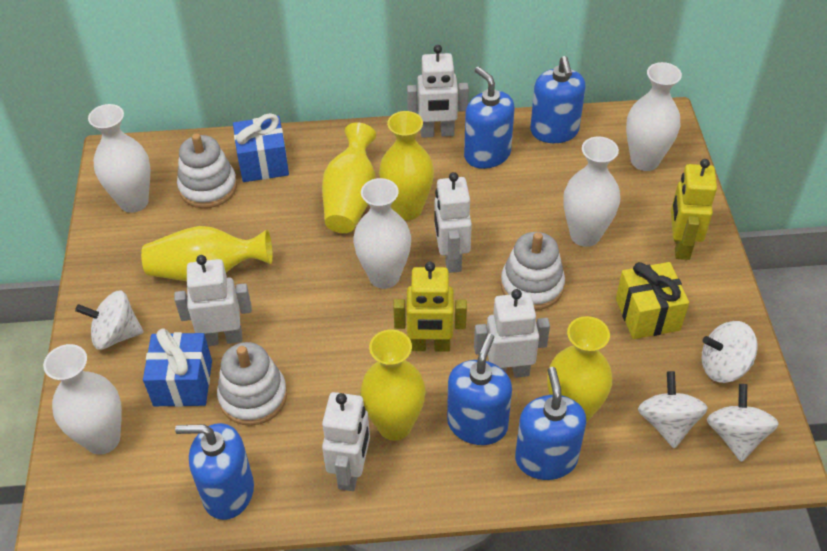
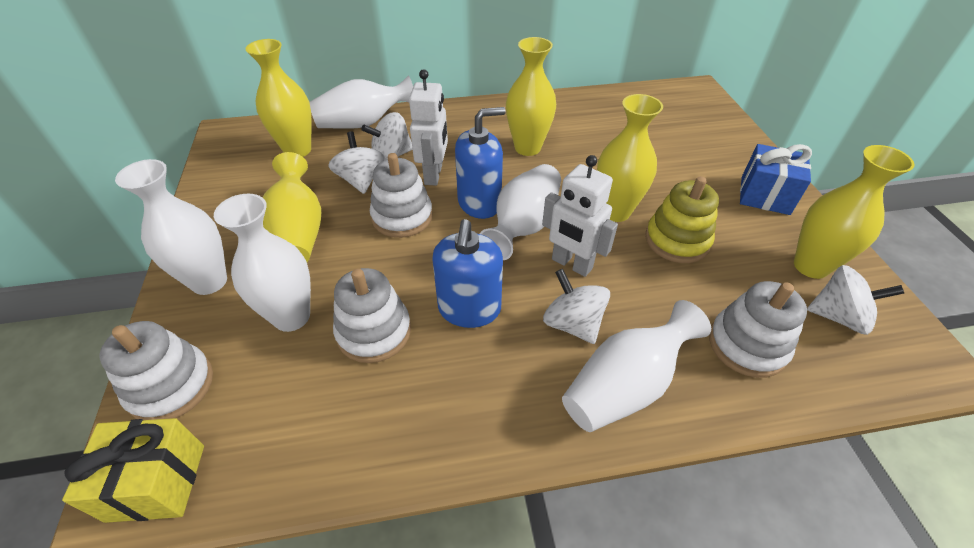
blue gift: [143,329,212,407] [233,113,289,182] = 2 -> [740,144,812,215] = 1
blue soap dispenser: [175,423,254,520] [447,333,512,445] [464,67,515,169] [515,367,586,480] [530,56,586,143] = 5 -> [432,219,503,328] [455,107,506,219] = 2
white robot: [174,255,252,346] [322,392,370,491] [407,45,469,138] [434,172,472,273] [474,289,550,378] = 5 -> [409,69,448,186] [542,155,618,277] = 2
white stacking toy: [177,133,237,208] [217,342,287,426] [501,232,565,310] = 3 -> [100,321,213,420] [333,268,411,363] [370,153,433,238] [709,281,807,378] = 4
yellow robot: [393,262,467,352] [671,159,717,260] = 2 -> none = 0
yellow stacking toy: none = 0 -> [645,176,719,263] = 1

